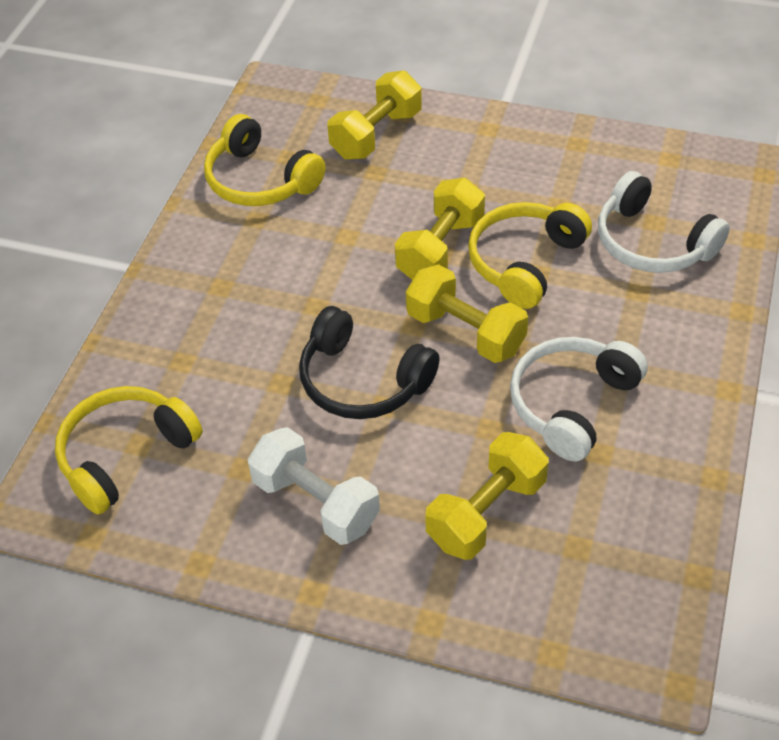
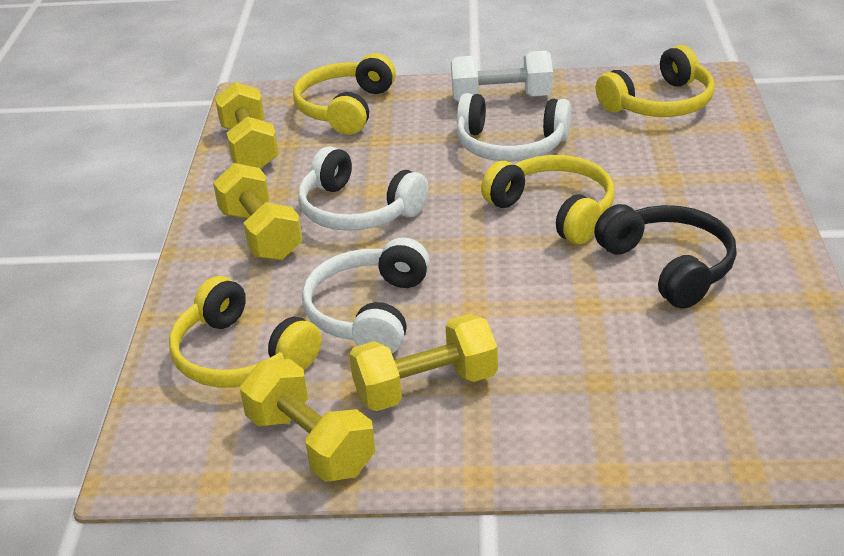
white headphones: [510,337,648,461] [598,171,730,273] = 2 -> [298,146,428,231] [302,238,430,353] [456,93,571,161] = 3
yellow headphones: [55,386,203,515] [204,114,325,206] [468,202,592,309] = 3 -> [169,276,322,387] [293,53,396,135] [481,155,614,244] [596,45,715,117] = 4

